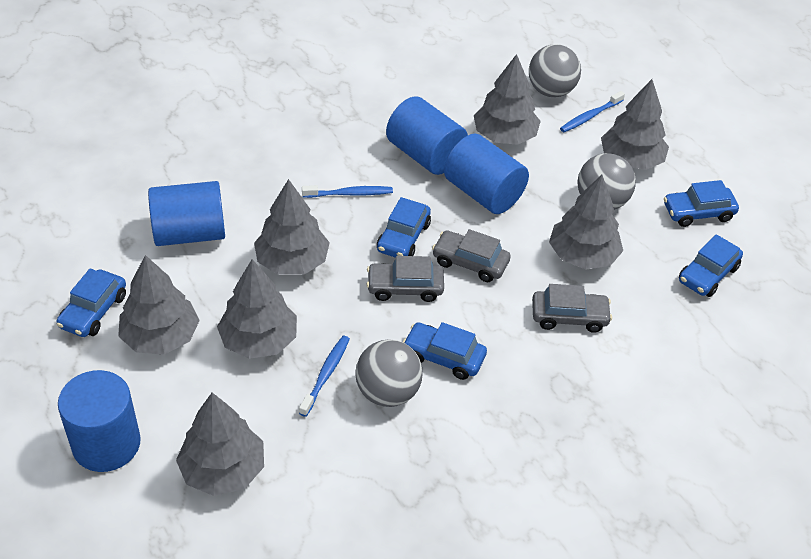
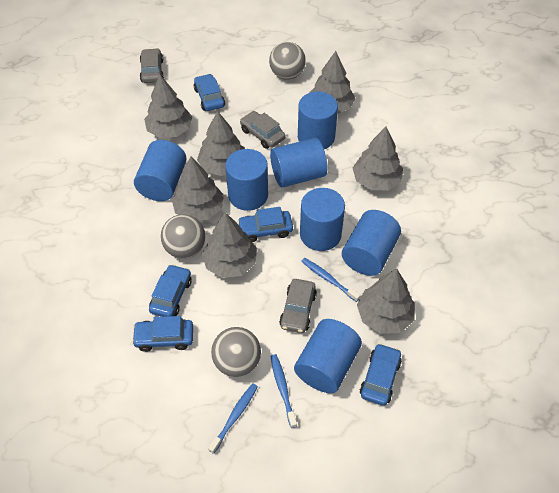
blue cylinder: [58,370,141,472] [148,181,225,246] [386,96,468,175] [444,134,529,214] = 4 -> [134,140,186,201] [225,149,268,211] [270,138,328,188] [294,319,362,393] [298,92,338,149] [300,188,345,251] [342,210,401,276] = 7

